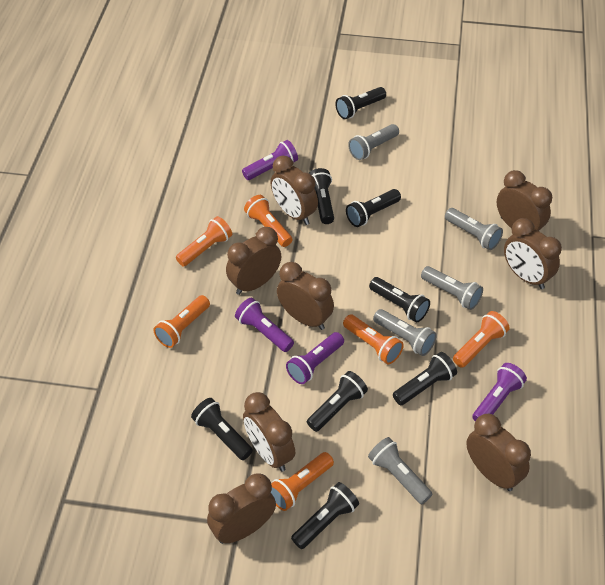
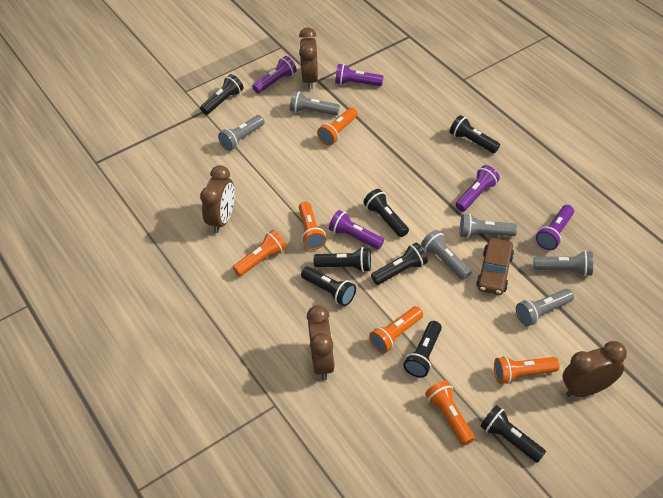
brown car: none = 0 -> [476,238,514,295] = 1
brown clock: [207,473,276,544] [226,227,281,295] [243,392,295,472] [271,156,318,225] [277,262,334,330] [466,414,531,491] [497,170,552,231] [504,218,562,289] = 8 -> [200,165,235,233] [299,27,318,89] [307,305,335,380] [562,341,627,397] = 4
grey flashlight: [348,124,399,160] [368,437,432,504] [373,309,437,356] [421,266,483,310] [445,208,503,250] = 5 -> [218,115,265,151] [290,91,340,115] [421,230,472,280] [460,214,517,238] [516,289,574,326] [533,251,593,276] = 6
purple flashlight: [235,298,294,352] [242,140,298,180] [286,332,344,384] [472,363,527,421] = 4 -> [252,56,297,93] [329,210,384,249] [335,64,384,86] [456,165,500,212] [536,205,574,250] = 5

